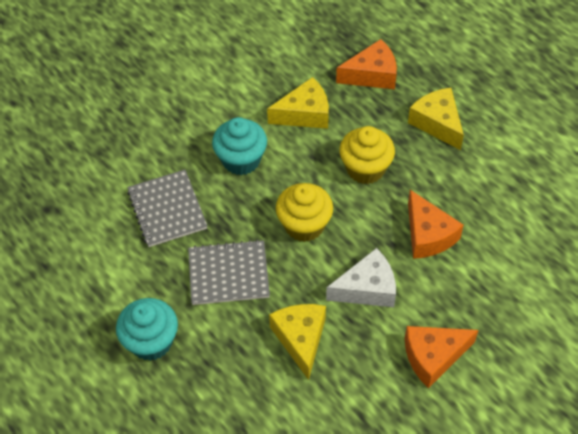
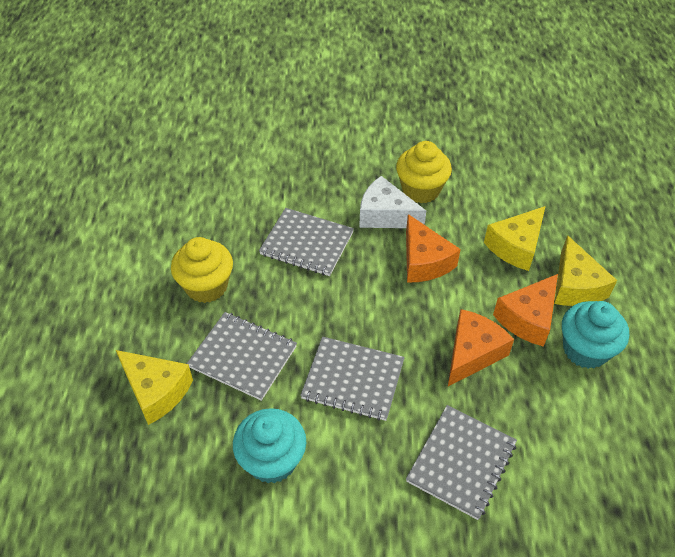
grey notebook: [127,170,207,247] [188,240,270,305] = 2 -> [187,312,297,401] [259,208,354,276] [300,337,405,421] [406,405,517,520] = 4

